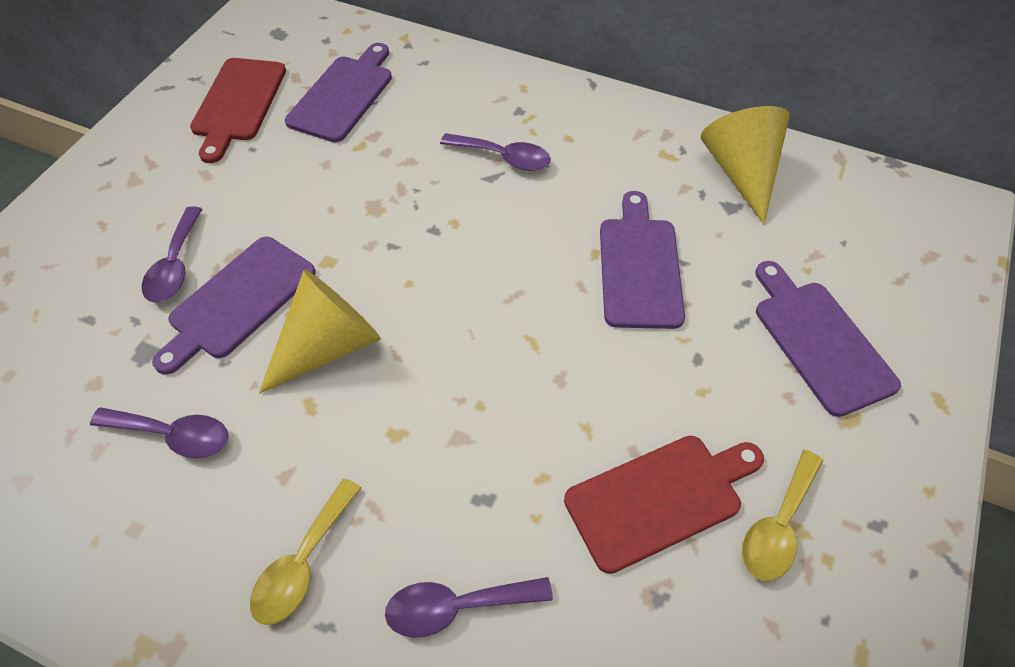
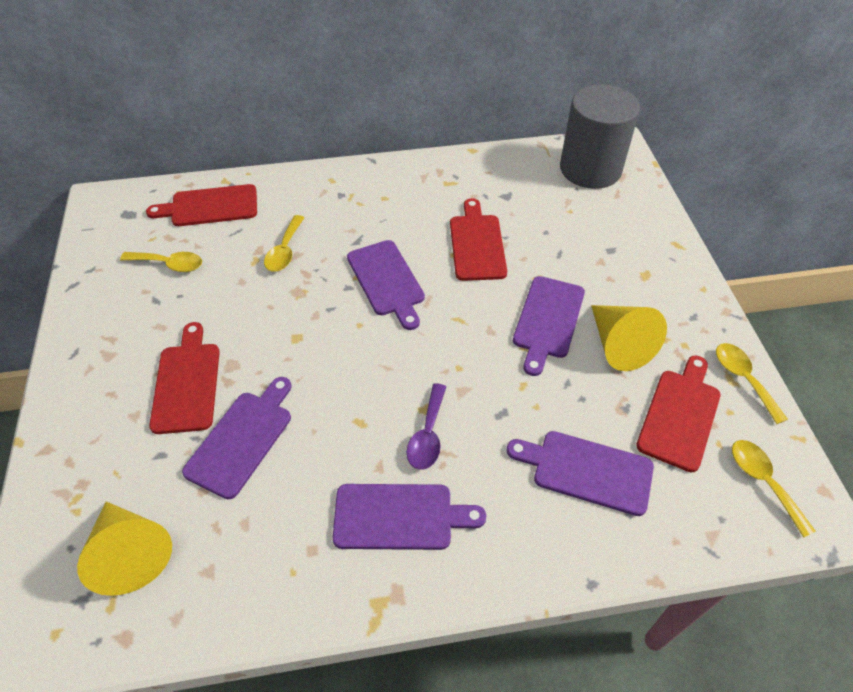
grey cylinder: none = 0 -> [560,85,640,189] = 1
purple cutting board: [152,237,316,375] [285,43,392,142] [600,191,685,329] [755,261,901,417] = 4 -> [182,377,291,499] [333,484,486,550] [347,240,425,330] [506,431,654,516] [513,276,585,376] = 5
purple spoon: [90,407,228,458] [142,207,203,303] [385,577,553,638] [440,133,551,171] = 4 -> [407,384,446,470] = 1
red cutting board: [190,58,286,163] [564,436,764,574] = 2 -> [146,184,257,226] [149,322,220,434] [450,198,507,281] [636,356,720,472] = 4
yellow spoon: [250,479,361,625] [742,450,823,581] = 2 -> [120,252,202,272] [264,215,305,272] [716,343,788,424] [732,440,816,538] = 4

